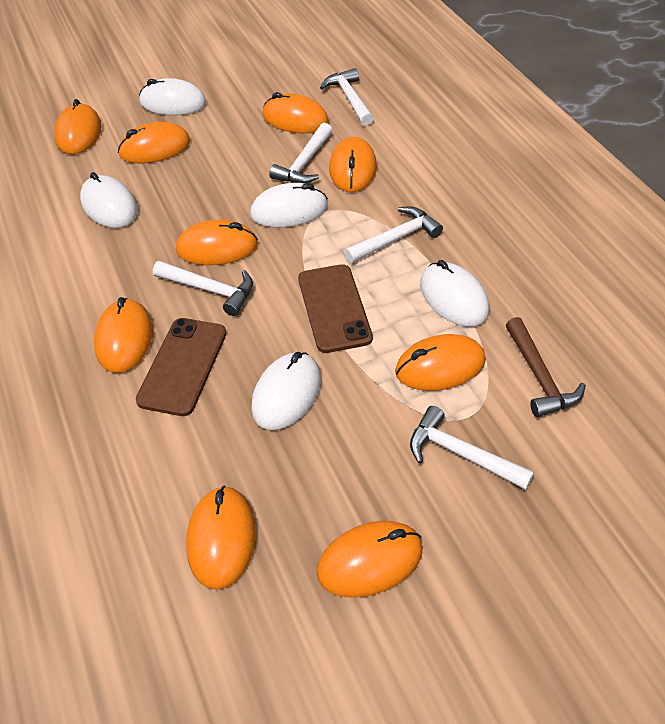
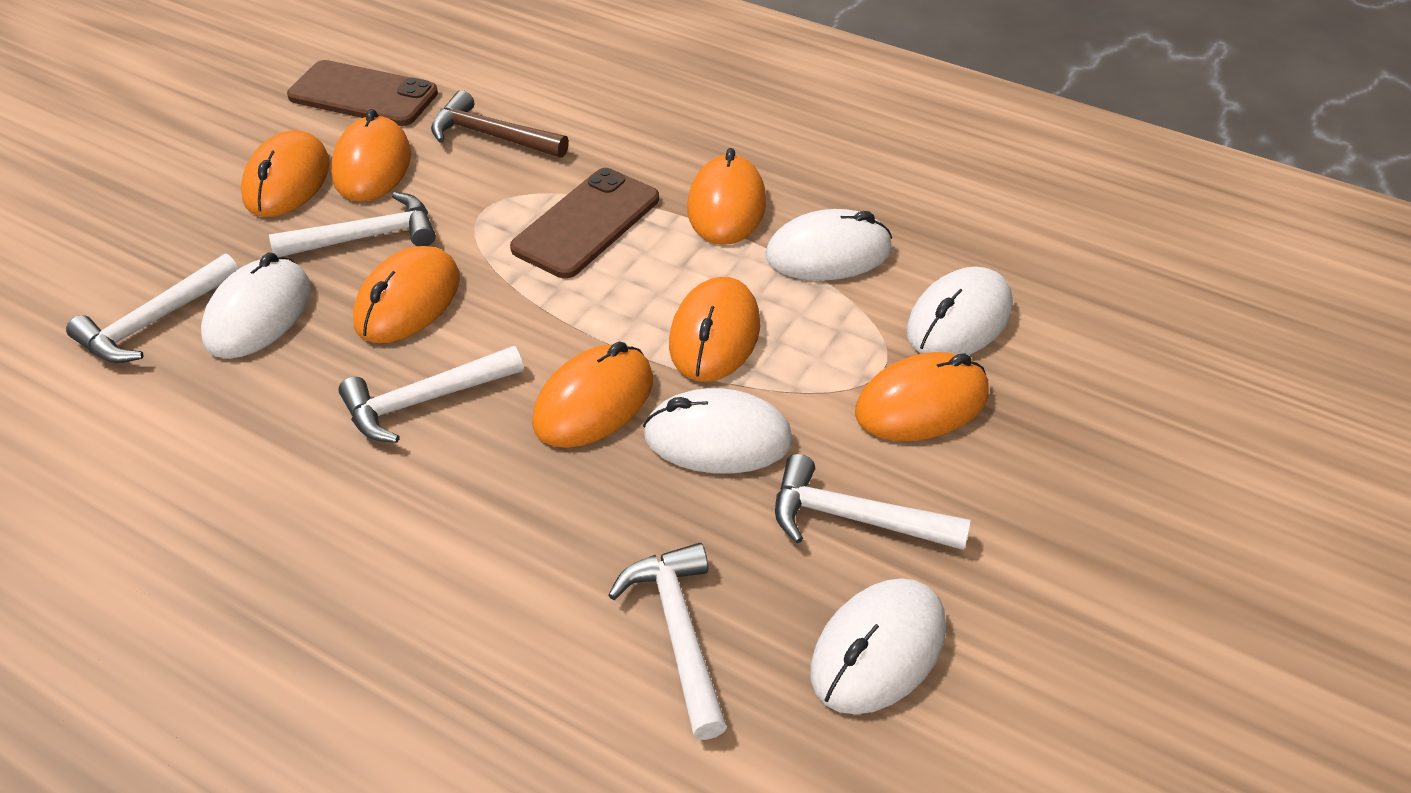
orange mouse: [54,99,102,154] [94,297,153,373] [118,122,190,164] [176,219,258,265] [186,486,256,590] [262,92,329,133] [317,521,423,598] [329,137,377,192] [395,334,486,391] = 9 -> [241,130,330,217] [331,109,411,202] [353,246,460,343] [532,342,653,448] [669,277,760,382] [687,148,766,245] [855,352,989,441] = 7

